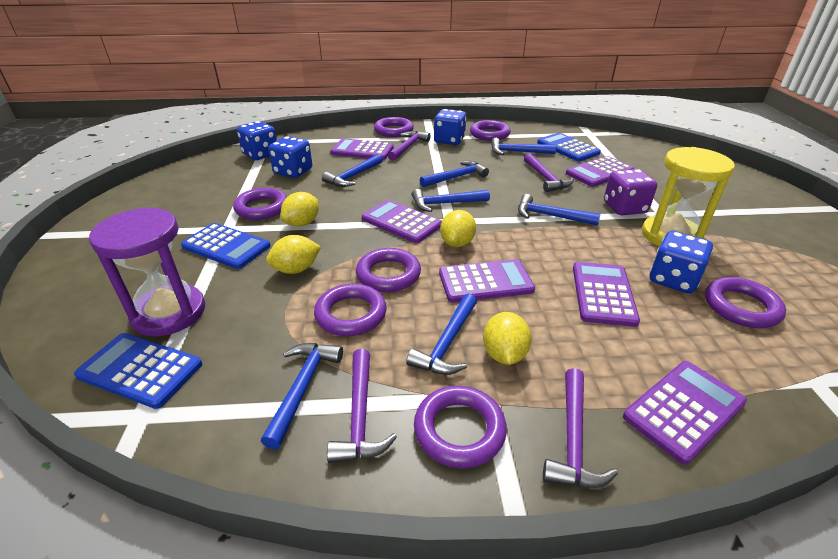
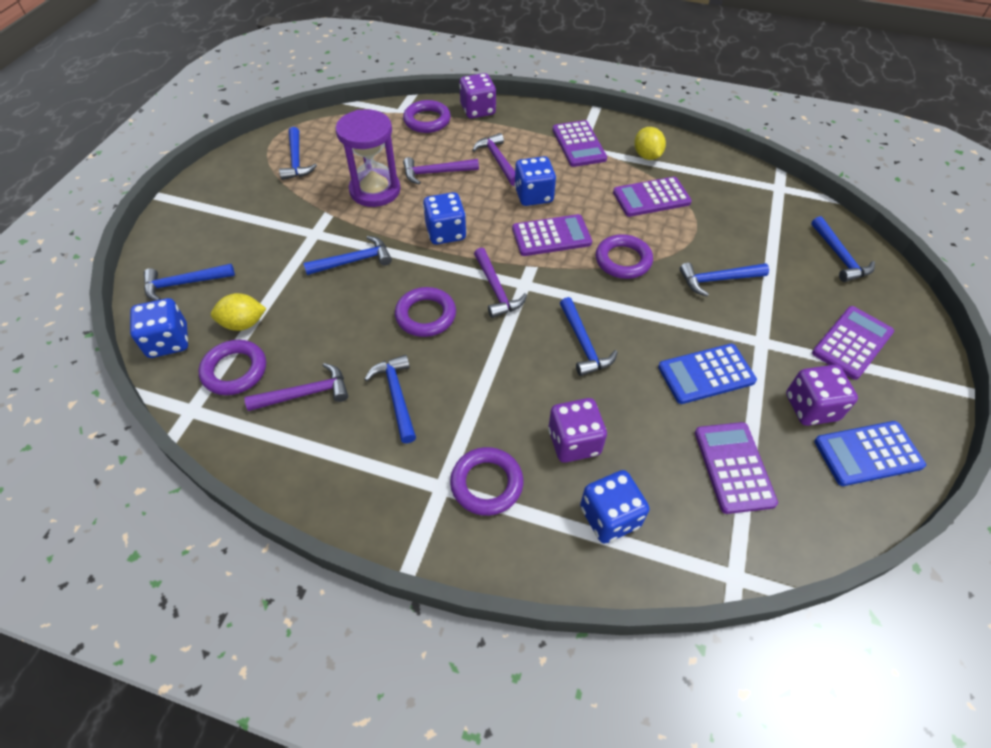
blue calculator: [74,333,203,409] [181,223,271,269] [537,133,601,161] = 3 -> [658,344,757,404] [814,421,926,486] = 2
purple calculator: [330,138,394,160] [362,200,442,243] [439,259,535,303] [566,156,634,187] [573,262,640,327] [623,361,747,465] = 6 -> [512,214,592,256] [552,120,607,167] [613,177,692,217] [695,422,778,514] [812,306,894,380] = 5
purple dice: [604,169,657,215] = 1 -> [459,73,496,119] [548,398,607,463] [786,365,858,426] = 3
purple ring: [233,188,287,220] [314,283,387,336] [356,248,421,292] [374,117,414,137] [414,386,507,468] [470,120,511,141] [705,277,786,328] = 7 -> [199,340,266,395] [395,287,456,337] [403,100,451,133] [450,447,523,516] [596,234,653,279] = 5
yellow hourglass: [642,147,735,246] = 1 -> none = 0
yellow lemon: [266,235,321,274] [281,192,319,227] [440,210,476,247] [483,312,532,365] = 4 -> [211,293,266,331] [634,127,666,160] = 2

